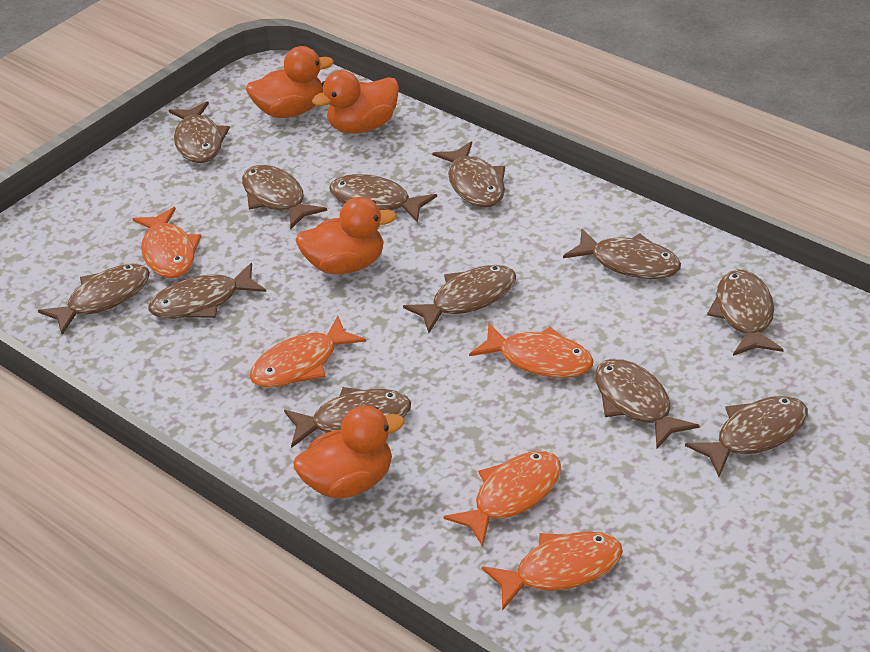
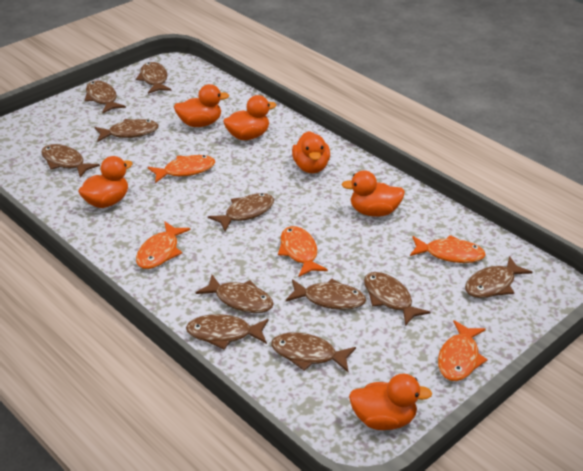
brown fish: [38,264,150,335] [149,263,266,319] [168,101,230,163] [242,165,327,229] [284,387,411,448] [329,174,437,223] [403,265,516,333] [432,141,505,207] [563,228,681,279] [595,359,699,449] [685,396,808,477] [707,270,784,356] = 12 -> [41,144,100,178] [84,81,126,113] [94,119,159,142] [136,62,172,94] [186,314,269,349] [196,275,274,313] [208,193,274,231] [271,333,356,372] [286,278,366,310] [364,272,431,326] [465,256,532,298] = 11
orange duck: [246,46,334,118] [294,406,405,498] [295,197,397,274] [312,70,399,133] = 4 -> [78,156,133,208] [174,84,229,127] [223,95,277,140] [292,131,330,173] [342,170,405,217] [349,374,432,430] = 6

